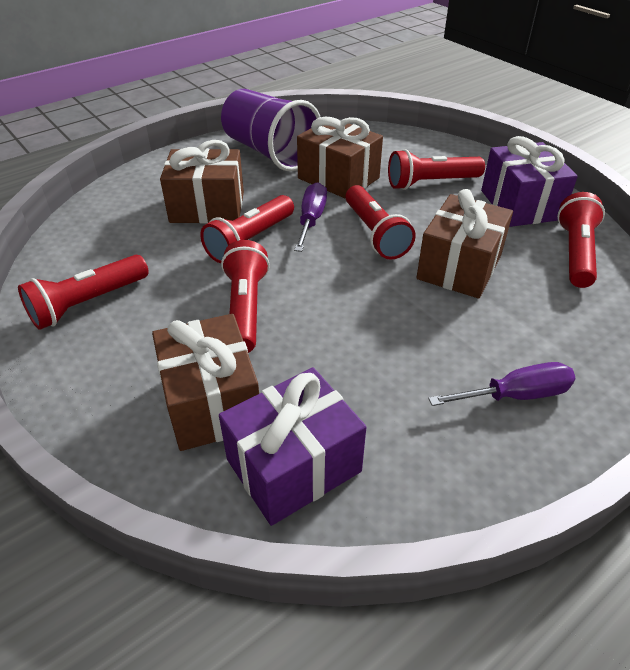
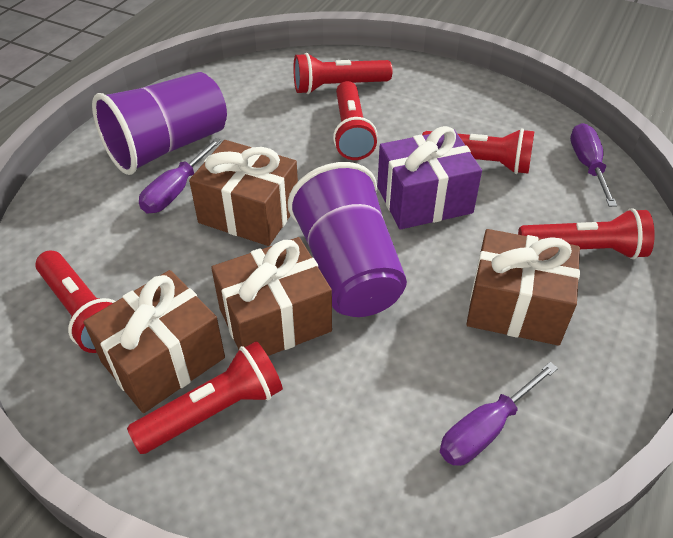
purple cup: [221,89,320,171] = 1 -> [92,72,227,175] [288,162,407,317] = 2
purple gift: [219,367,366,526] [481,136,578,227] = 2 -> [377,126,482,229] = 1
purple screwdriver: [294,182,327,252] [428,362,576,406] = 2 -> [139,138,222,213] [440,362,558,466] [570,123,617,207] = 3

